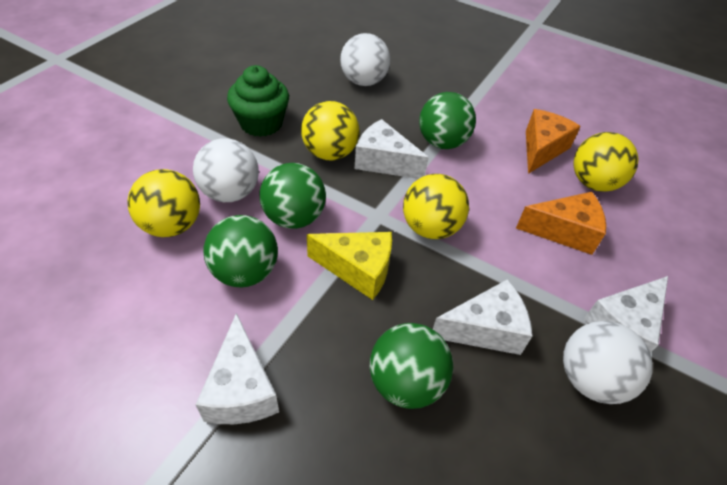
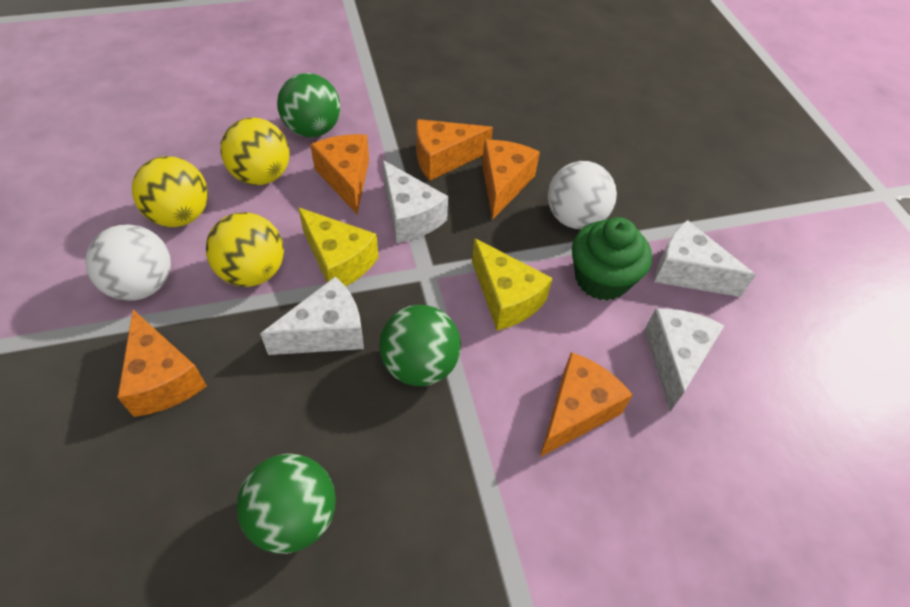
green ball: [204,215,278,287] [260,163,326,229] [370,323,453,409] [419,92,476,149] = 4 -> [237,454,336,554] [277,73,340,137] [379,305,461,386] = 3
orange cheese: [516,192,606,255] [526,109,581,174] = 2 -> [117,310,207,417] [310,134,369,214] [416,119,493,181] [482,140,540,220] [540,352,633,457] = 5
white ball: [193,138,259,202] [340,33,390,86] [563,321,653,404] = 3 -> [85,225,171,301] [548,161,617,229] = 2
yellow ball: [127,169,200,237] [301,101,360,161] [403,174,469,239] [574,132,639,192] = 4 -> [132,156,208,227] [206,212,284,287] [221,118,290,185] = 3
yellow cheese: [307,232,392,300] = 1 -> [298,207,379,287] [472,238,552,330] = 2

